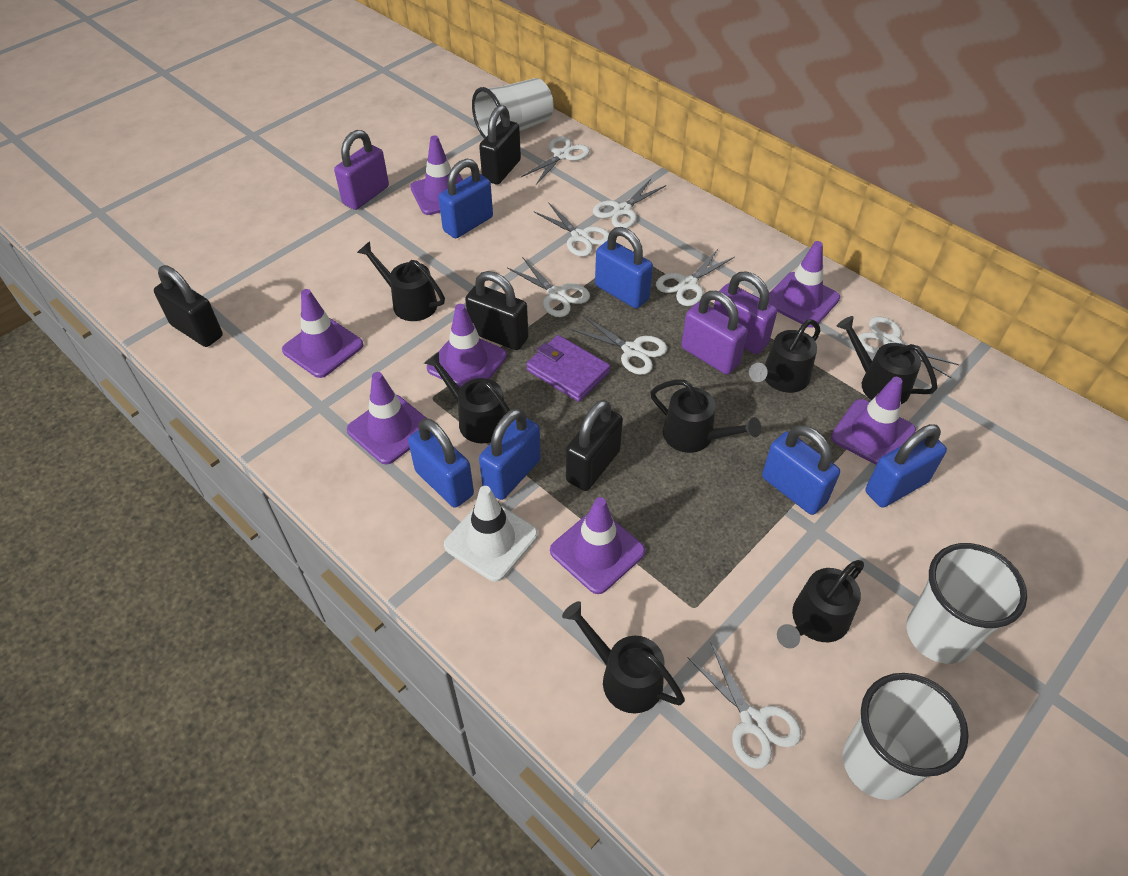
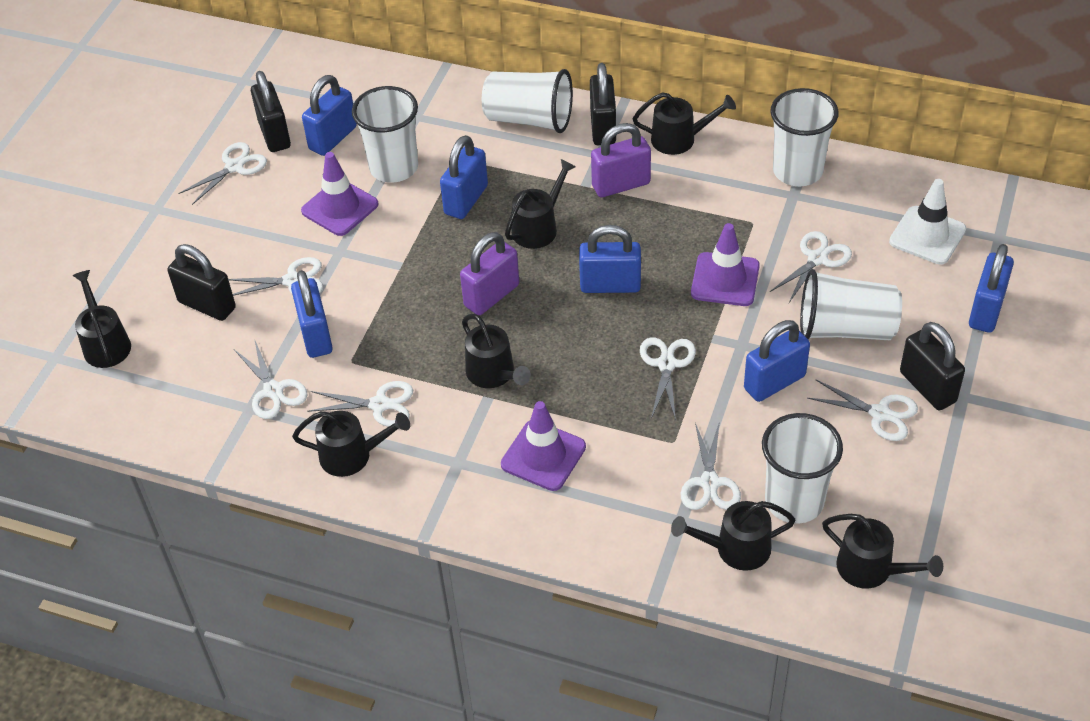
purple padlock: [334,130,389,210] [681,291,748,374] [714,272,777,354] = 3 -> [460,232,519,315] [591,123,651,197] = 2
purple traffic cone: [282,289,363,378] [347,372,426,465] [410,135,463,215] [427,304,507,388] [550,497,645,594] [768,241,840,328] [831,377,916,465] = 7 -> [301,152,378,236] [501,401,586,491] [691,223,760,306] = 3
purple wallet: [526,335,610,402] = 1 -> none = 0
white cup: [472,78,554,139] [843,673,969,800] [906,543,1027,664] = 3 -> [352,86,418,183] [482,69,573,133] [762,413,843,524] [770,88,839,186] [800,269,902,340] = 5

